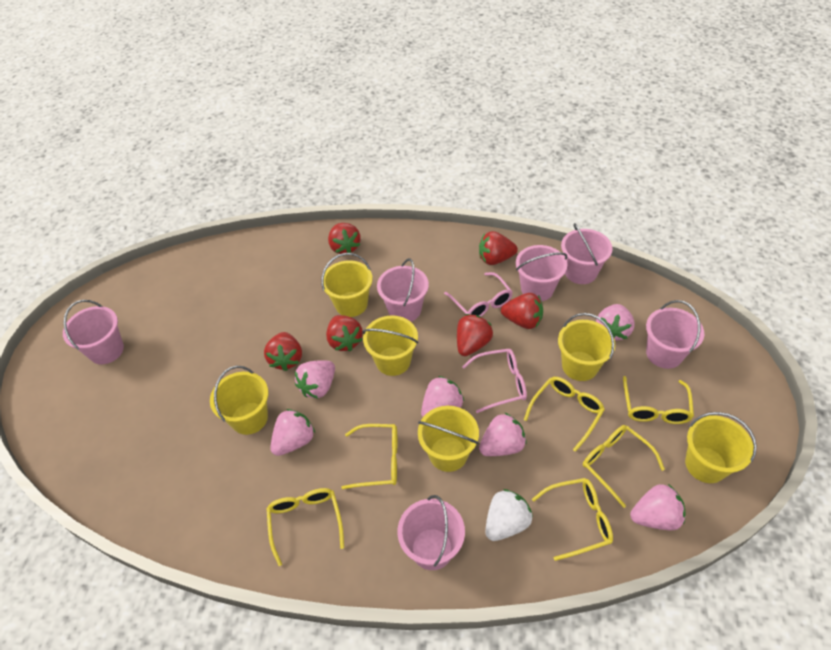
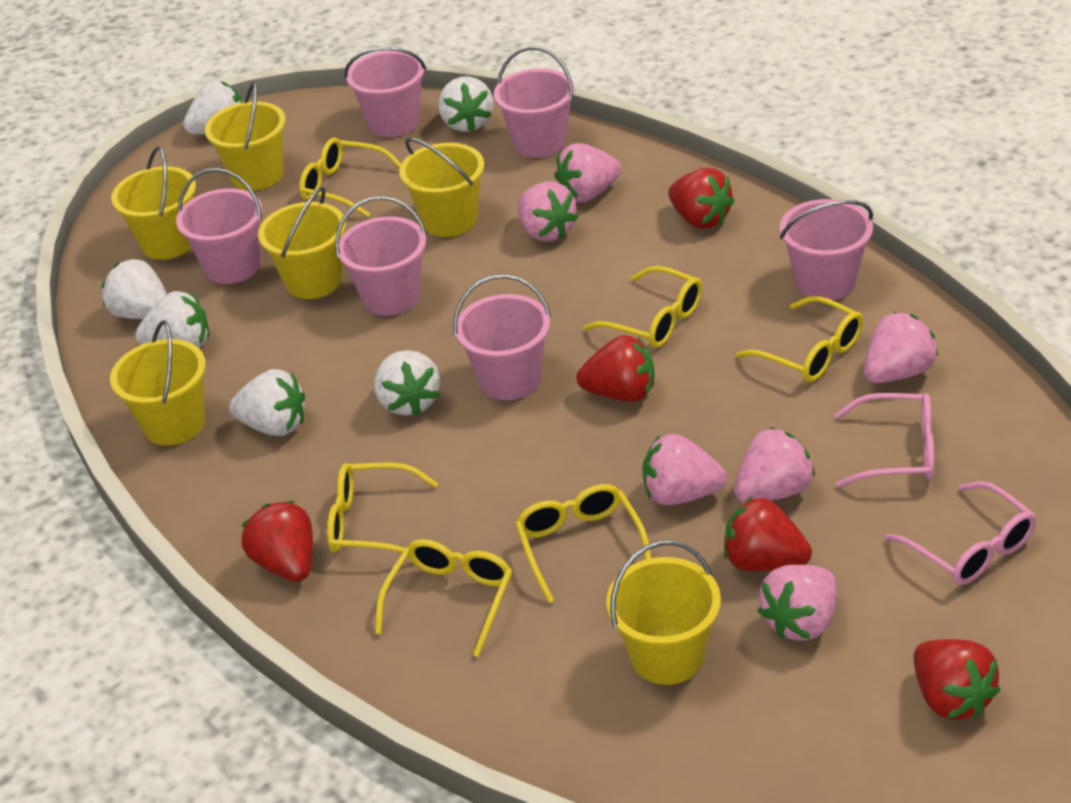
red strawberry: [264,332,302,371] [326,315,363,352] [328,223,361,254] [457,314,493,356] [479,231,518,265] [501,293,543,329] = 6 -> [241,501,313,582] [576,335,655,402] [668,168,735,229] [724,497,812,571] [914,639,1001,720] = 5
white strawberry: [485,489,533,541] = 1 -> [102,259,167,319] [135,291,209,348] [183,80,243,135] [229,369,305,436] [374,350,441,416] [438,76,493,132] = 6

